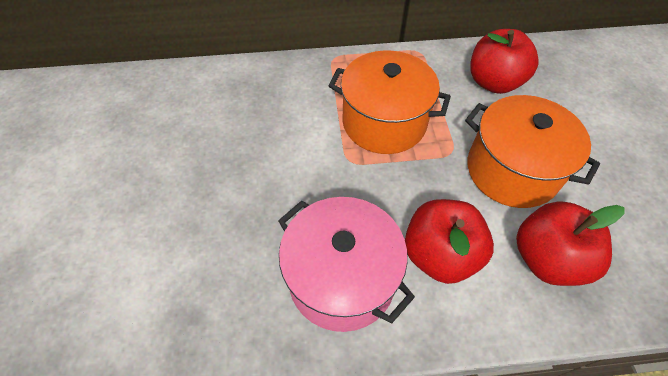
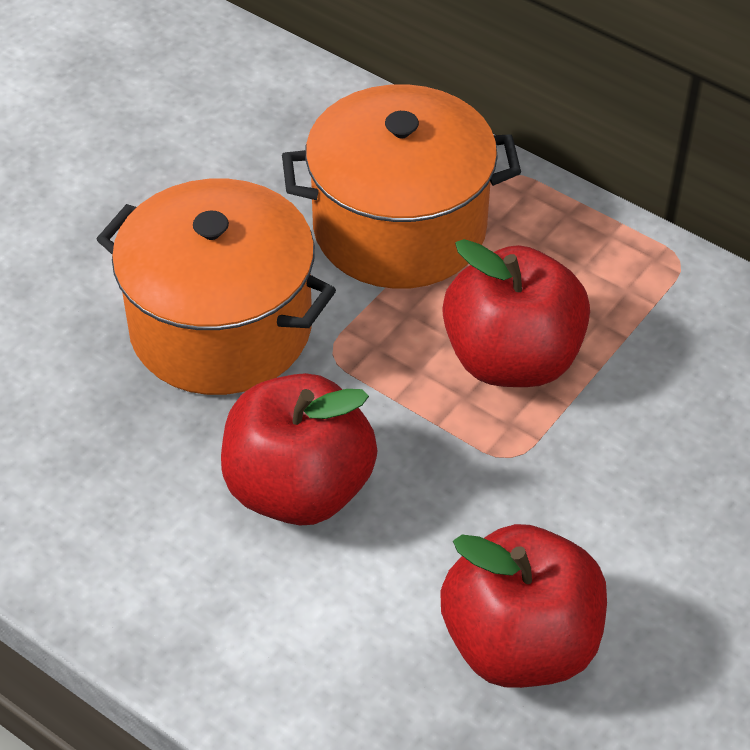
pink pot: [278,197,415,332] = 1 -> none = 0

